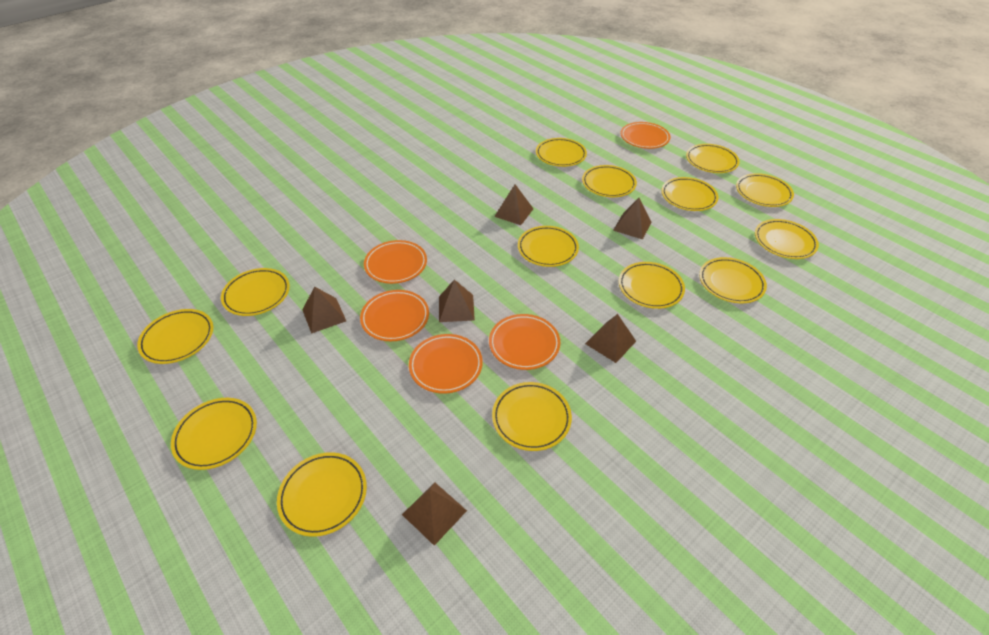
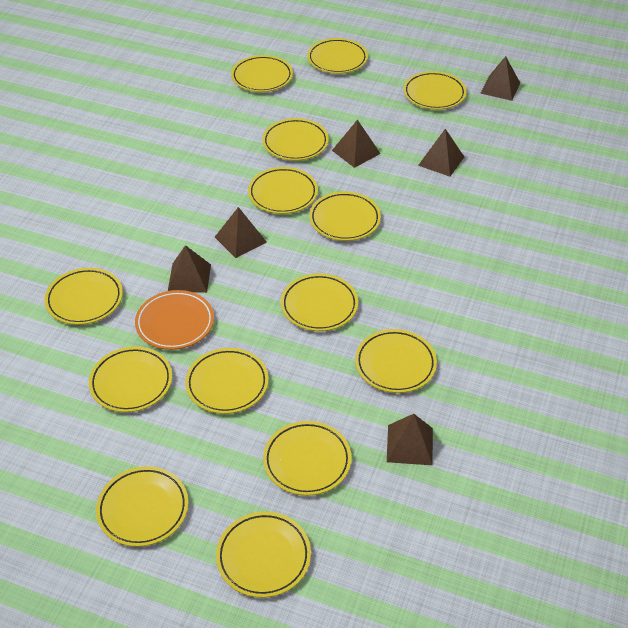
orange plate: [360,290,429,341] [364,240,427,284] [409,334,483,394] [489,314,560,370] [620,122,670,149] = 5 -> [135,290,214,350] = 1

